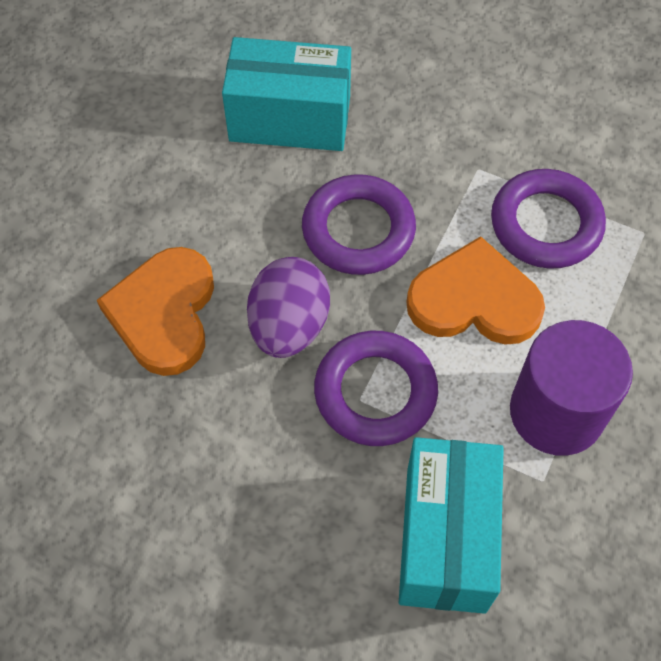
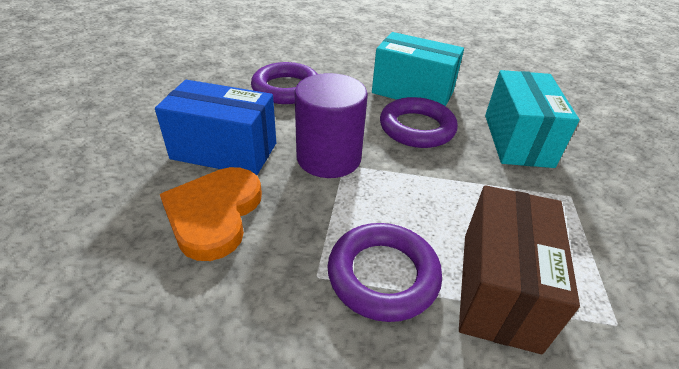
blue box: none = 0 -> [155,80,276,175] = 1
brown box: none = 0 -> [459,185,580,354] = 1
orange heart: [97,247,214,376] [406,236,545,345] = 2 -> [160,167,262,261] = 1
purple egg: [247,257,330,358] = 1 -> none = 0

